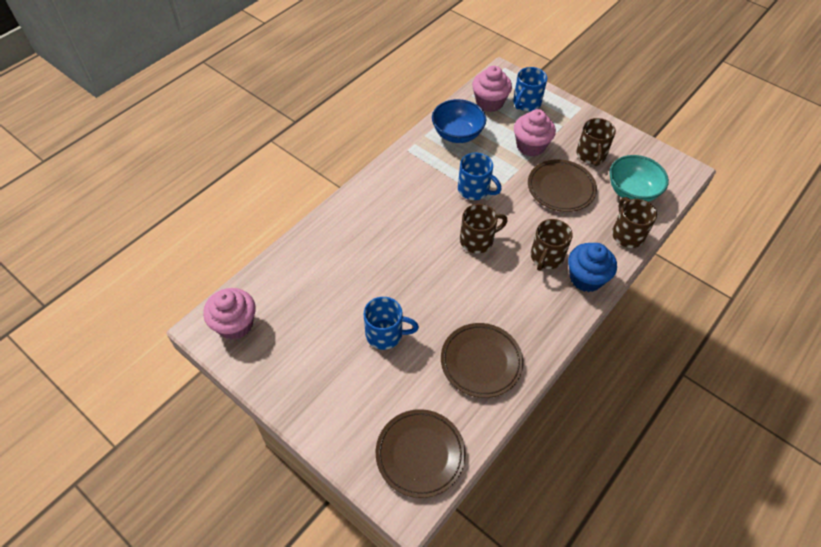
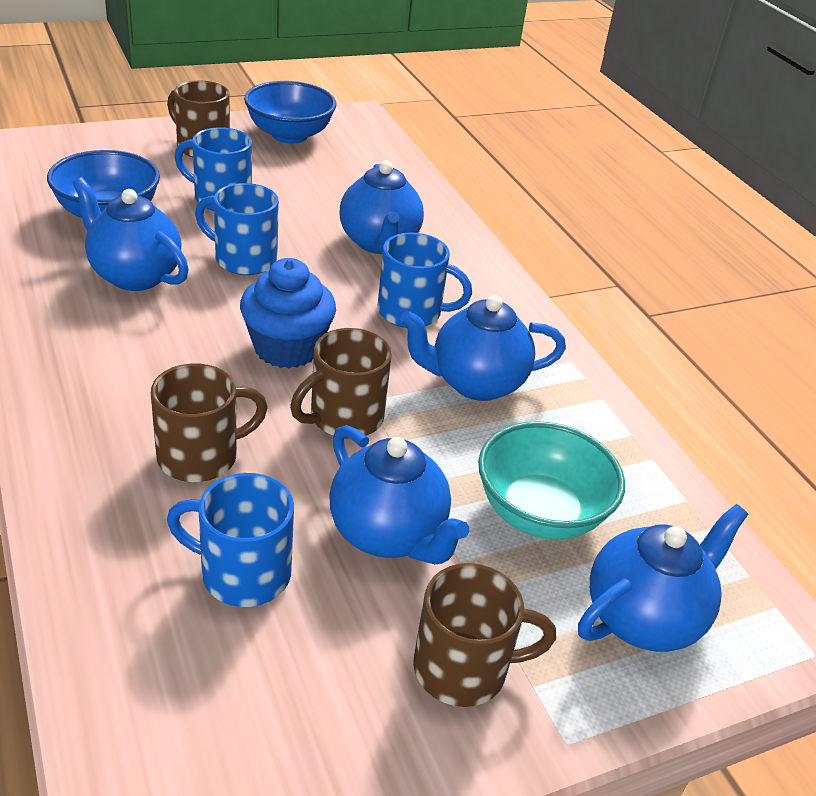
blue bowl: [432,99,486,143] = 1 -> [47,150,160,218] [244,81,336,144] = 2
blue mug: [364,297,419,350] [458,153,502,200] [513,67,547,111] = 3 -> [167,473,294,607] [175,127,252,211] [195,183,279,275] [378,232,472,328] = 4
blue teapot: none = 0 -> [73,177,189,291] [329,425,469,564] [340,160,424,254] [400,295,566,401] [578,504,748,652] = 5
brown plate: [376,409,466,498] [441,323,523,398] [528,159,597,212] = 3 -> none = 0
pink cupcake: [203,288,256,340] [472,66,512,112] [514,109,556,156] = 3 -> none = 0

